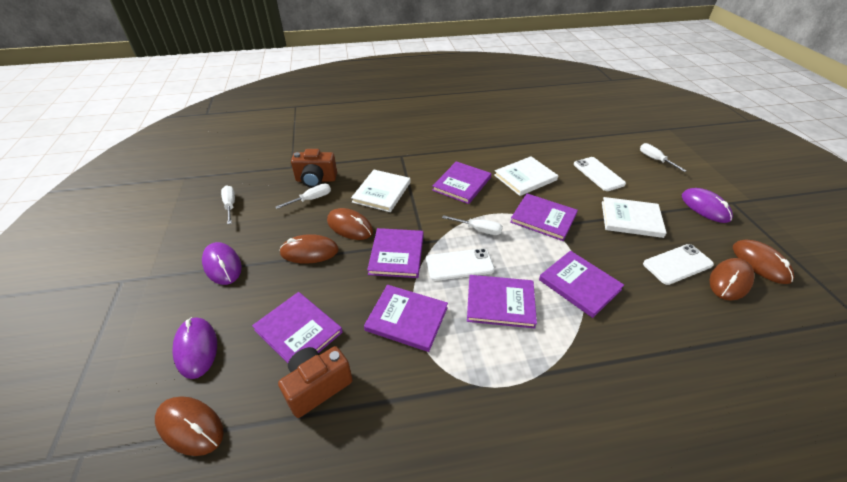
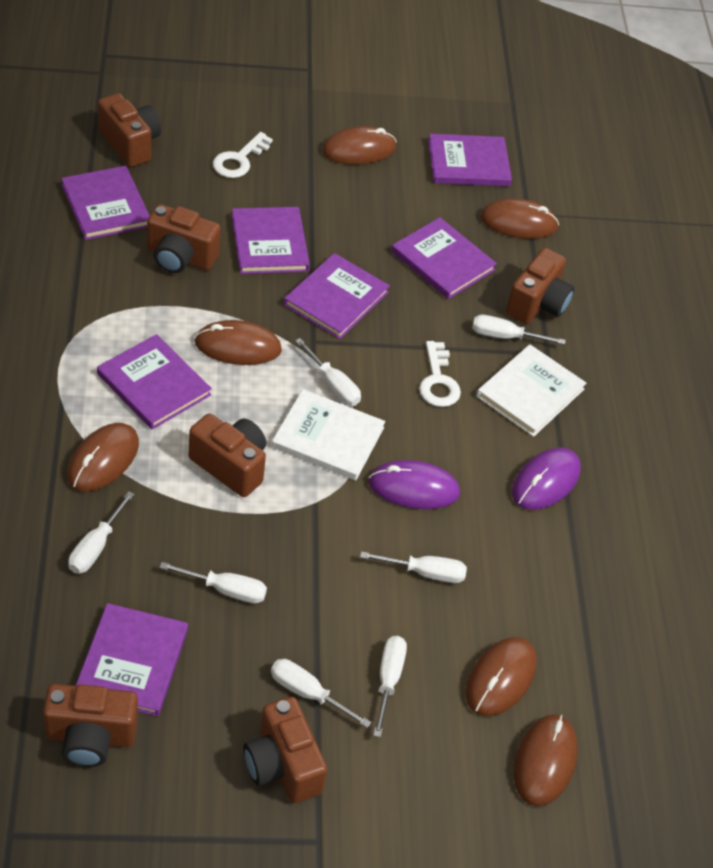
brown camera: [278,346,353,418] [291,149,337,188] = 2 -> [43,684,138,767] [98,93,161,167] [147,204,221,273] [189,413,266,497] [243,697,327,803] [506,248,574,324] = 6
brown mouse: [155,396,224,456] [279,234,339,264] [327,208,373,240] [709,258,754,300] [733,239,794,284] = 5 -> [67,423,139,491] [194,320,282,365] [322,126,397,165] [466,637,537,716] [480,198,559,239] [513,714,578,806] = 6
purple mouse: [172,317,217,379] [202,242,242,285] [682,188,733,223] = 3 -> [369,460,460,509] [512,447,581,510] = 2
white book: [351,170,410,212] [494,156,558,196] [602,197,667,238] = 3 -> [272,389,385,480] [477,344,586,437] = 2
white key: none = 0 -> [213,132,273,178] [419,341,461,407] = 2
white phone: [426,248,495,281] [574,157,626,191] [643,244,714,285] = 3 -> none = 0
white screwdriver: [221,185,235,224] [276,184,331,209] [442,215,503,235] [640,143,687,172] = 4 -> [68,491,135,574] [159,562,267,603] [271,659,372,728] [295,338,361,406] [360,552,467,583] [373,636,407,737] [472,315,566,345] = 7

